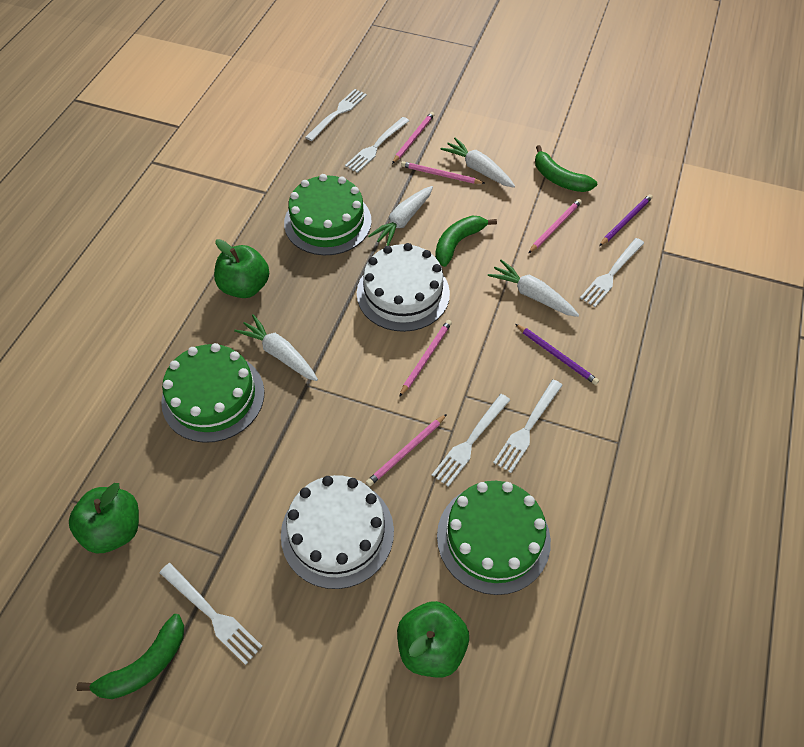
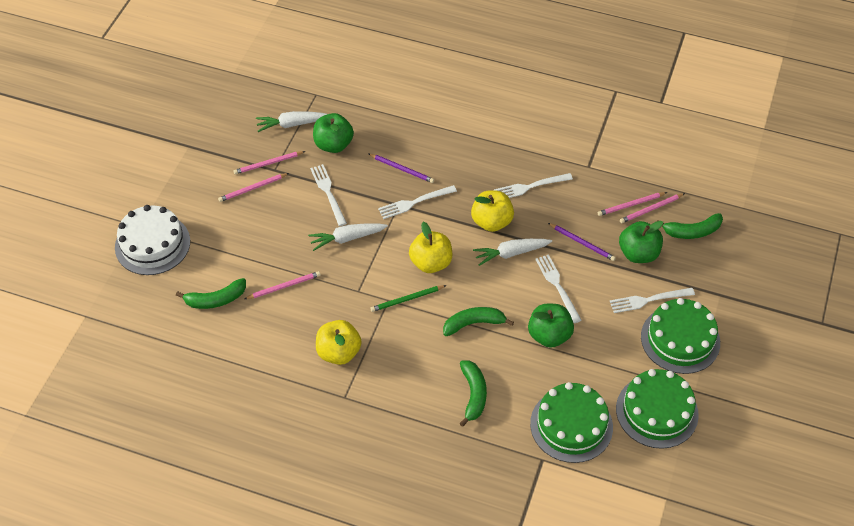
green banana: [76,614,184,699] [435,216,497,267] [535,145,597,192] = 3 -> [176,278,246,309] [443,307,514,336] [459,360,487,427] [657,213,723,239] = 4
green pencil: none = 0 -> [370,285,447,312] = 1
white cake: [281,475,394,589] [357,243,450,332] = 2 -> [115,205,190,275] = 1
white carrot: [234,314,318,381] [368,186,433,246] [441,138,515,188] [488,260,579,317] = 4 -> [256,111,327,132] [308,224,388,251] [473,239,552,266] = 3
white fork: [160,563,263,665] [305,89,367,141] [345,117,409,173] [432,394,510,487] [493,380,563,473] [580,238,644,307] = 6 -> [310,164,347,226] [378,185,457,219] [494,173,573,198] [535,254,582,323] [610,288,695,313] = 5
yellow apple: none = 0 -> [316,320,362,365] [409,222,452,273] [471,190,514,232] = 3

